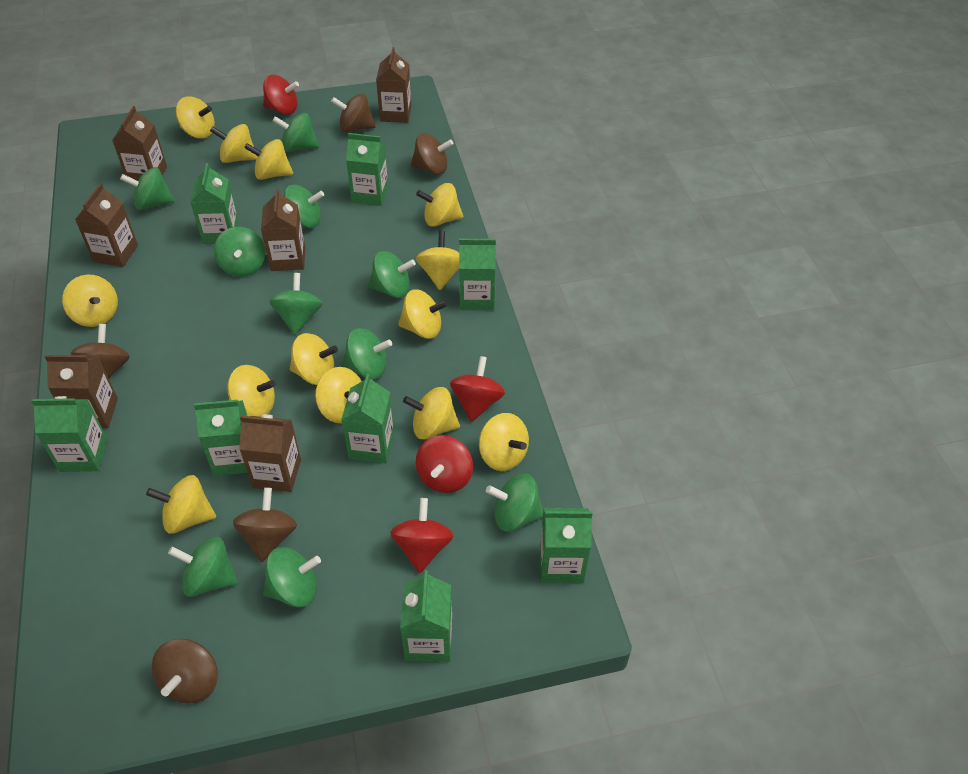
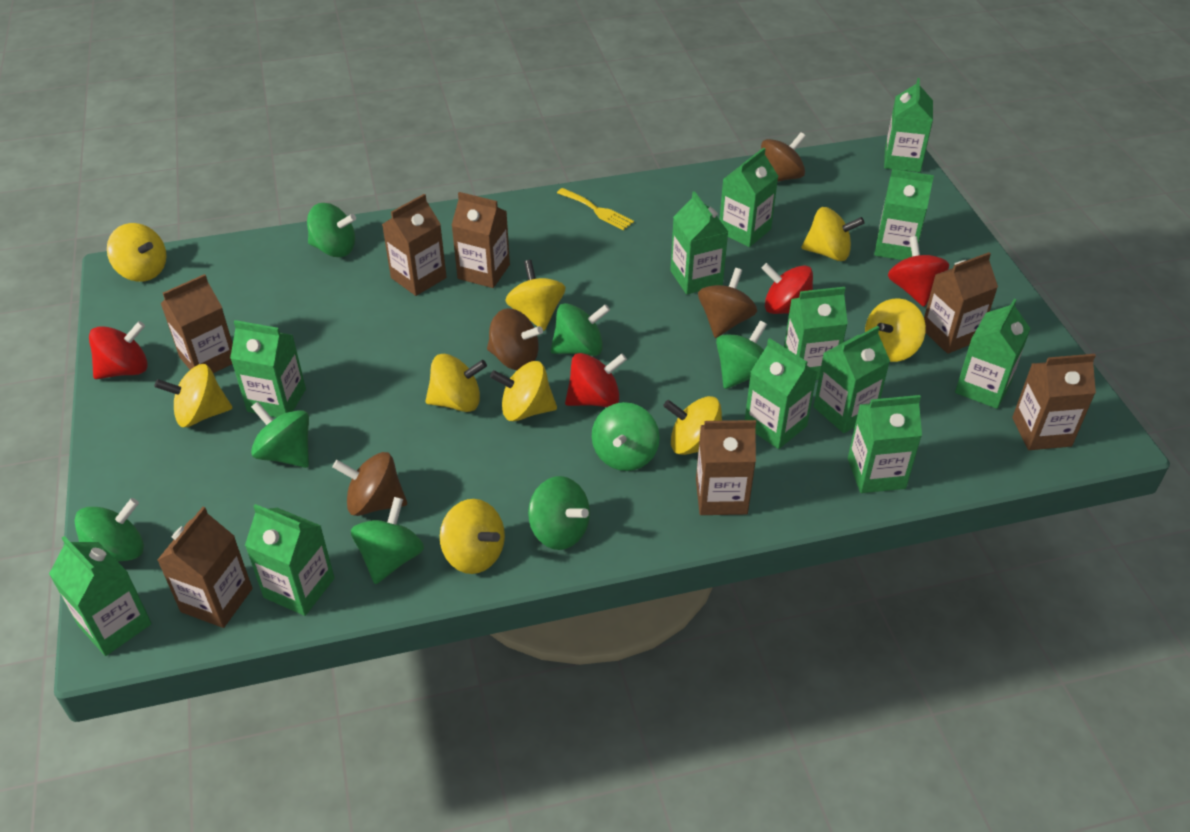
brown carton: [45,355,118,428] [75,183,138,267] [112,106,167,181] [239,414,301,492] [261,189,305,271] [376,47,412,123] = 6 -> [157,507,252,628] [160,274,233,373] [382,194,447,296] [451,192,510,288] [696,420,756,515] [924,252,998,354] [1012,354,1096,450] = 7
brown spinning top: [71,324,130,378] [152,639,218,704] [233,487,297,562] [331,94,376,132] [411,133,453,175] = 5 -> [332,452,407,516] [487,308,543,370] [698,268,757,338] [761,132,806,182] = 4
green carton: [31,396,108,472] [190,163,239,244] [194,400,247,476] [341,374,394,463] [346,133,389,206] [400,570,452,662] [459,239,496,310] [540,508,593,583] = 8 -> [49,536,152,656] [230,320,306,417] [245,504,334,616] [670,191,728,294] [719,147,778,247] [745,338,818,449] [784,287,848,380] [813,326,890,433] [848,395,922,493] [874,169,934,260] [884,78,933,172] [955,299,1031,409] = 12
green spinning top: [120,167,175,210] [168,537,238,597] [214,227,265,277] [263,547,321,607] [269,273,322,335] [272,113,319,152] [284,185,324,228] [342,328,392,379] [368,251,416,298] [486,474,543,531] = 10 -> [74,498,144,562] [251,402,309,468] [307,203,356,257] [351,497,424,584] [528,476,590,550] [550,303,610,356] [592,402,660,471] [716,321,767,389] = 8
yellow fork: none = 0 -> [557,188,634,230] = 1
yellow spinning top: [62,275,118,327] [146,475,216,534] [176,96,215,139] [210,124,258,163] [227,365,275,417] [244,139,293,180] [290,333,338,385] [315,367,362,423] [398,289,448,339] [403,387,460,439] [416,183,463,227] [416,231,459,290] [479,413,529,471] = 13 -> [107,223,166,282] [154,364,232,427] [425,354,487,412] [440,499,505,574] [490,361,557,421] [506,260,565,331] [663,396,722,455] [802,207,865,261] [865,298,926,362] = 9

